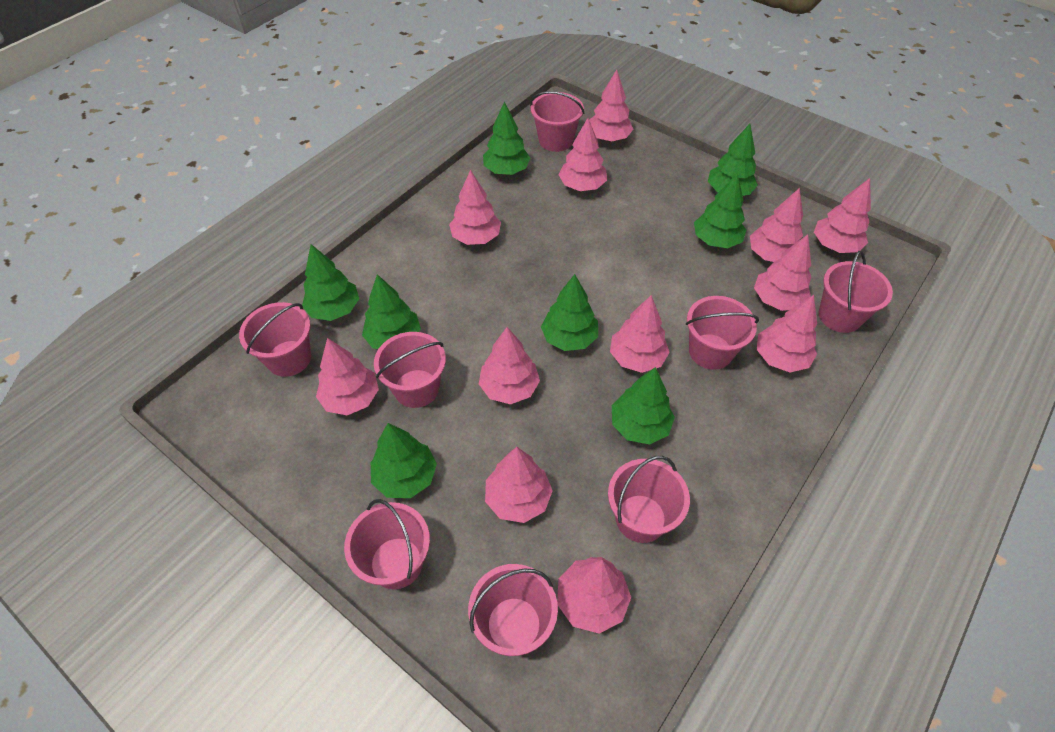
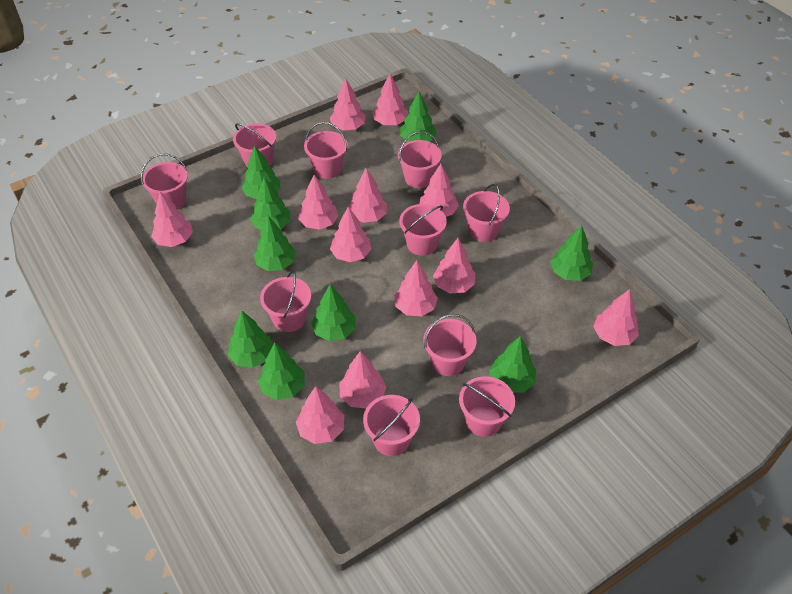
green tree: [302,244,359,321] [362,274,421,349] [371,423,437,498] [483,102,530,175] [541,274,598,351] [612,367,675,445] [694,173,746,248] [708,124,758,196] = 8 -> [228,311,273,368] [242,145,280,199] [250,177,290,230] [254,216,296,271] [258,343,305,400] [311,284,355,341] [400,92,437,142] [489,336,536,393] [550,225,593,281] = 9
pink bucket: [239,302,311,377] [344,499,430,589] [374,332,446,408] [468,564,558,656] [530,91,584,152] [608,456,690,543] [686,296,759,370] [819,251,893,333] = 8 -> [141,153,188,210] [233,123,276,168] [260,271,311,332] [304,122,348,179] [363,395,420,456] [398,131,442,188] [399,204,447,256] [423,314,477,376] [459,376,515,437] [463,184,510,242] = 10

